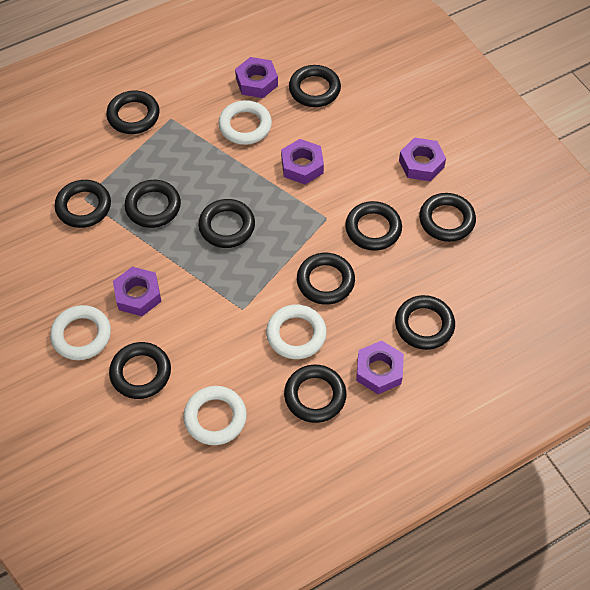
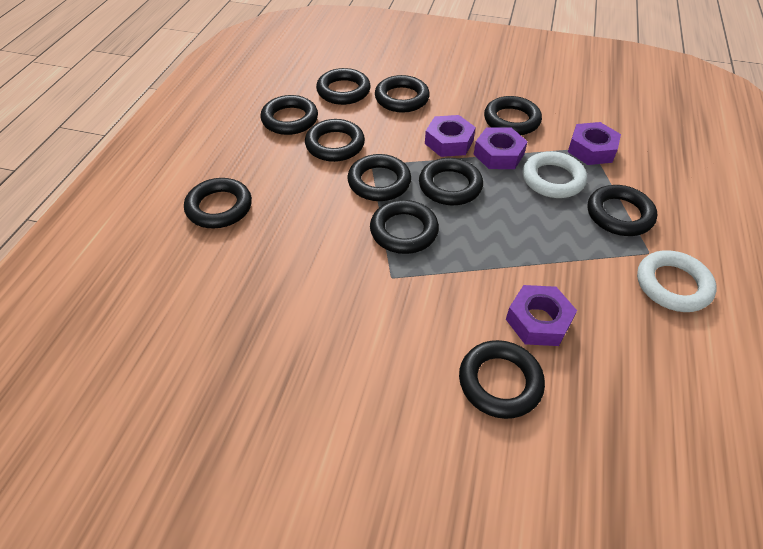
purple nut: [113,266,161,316] [235,57,278,98] [281,139,324,184] [356,341,404,394] [399,137,446,181] = 5 -> [425,115,476,157] [474,127,528,169] [506,285,577,346] [568,122,621,165] = 4
white ring: [50,305,111,360] [183,386,247,445] [218,100,272,145] [266,304,327,359] = 4 -> [523,151,587,198] [637,250,717,312] = 2

